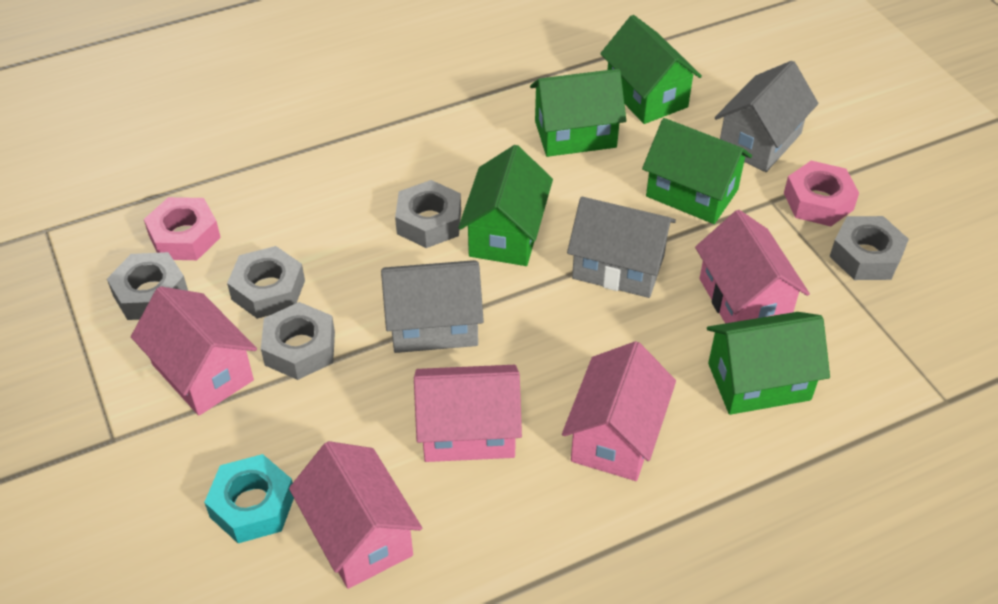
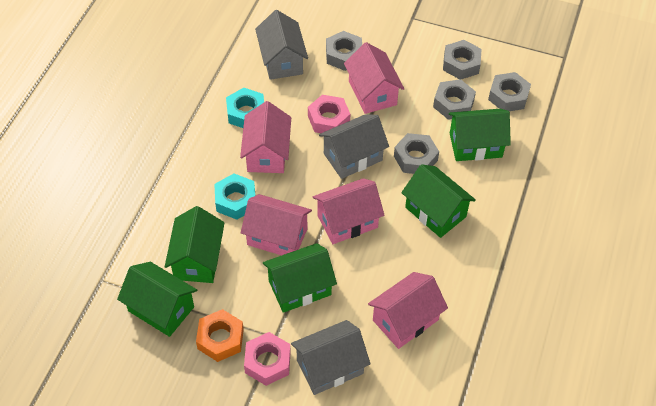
orange nut: none = 0 -> [196,309,244,362] = 1
turquoise nut: [204,454,294,543] = 1 -> [214,174,255,220] [226,88,264,128] = 2

